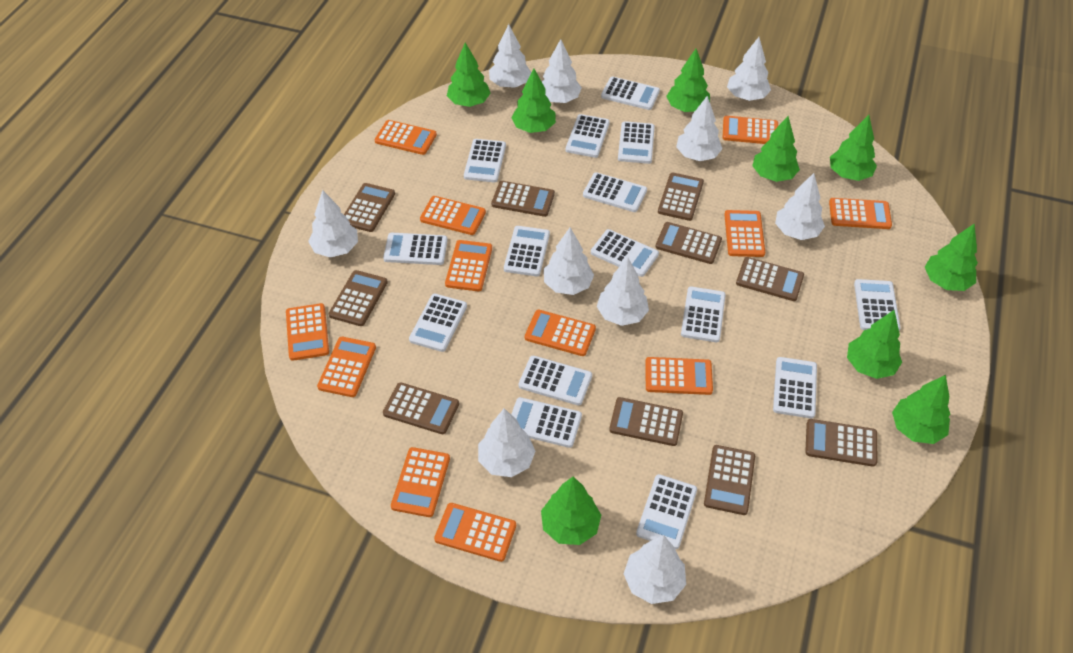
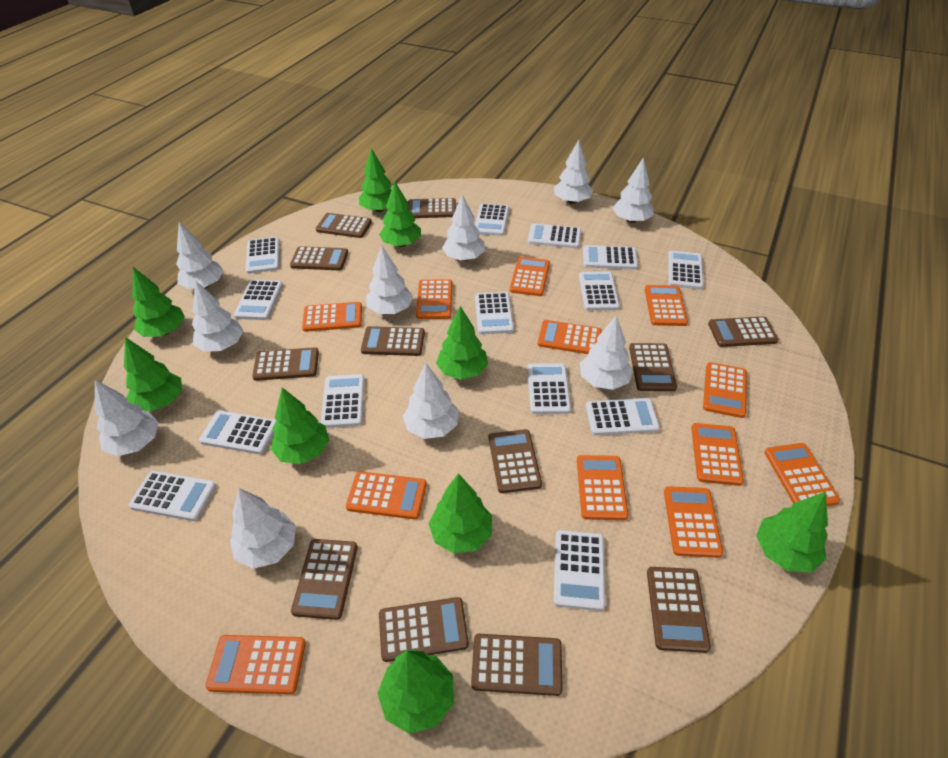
brown calculator: [329,270,388,326] [344,183,395,232] [383,382,459,434] [491,181,555,217] [609,397,683,446] [655,222,722,264] [658,173,704,221] [704,445,755,515] [736,257,804,301] [805,419,877,467] = 10 -> [252,347,319,381] [290,246,348,270] [291,539,358,620] [316,213,372,238] [361,326,425,356] [379,597,469,662] [408,198,456,218] [471,634,563,696] [489,429,542,493] [629,343,677,391] [647,567,711,653] [708,316,779,347] = 12
white calculator: [383,233,448,265] [409,294,467,352] [464,139,506,182] [504,226,550,276] [511,397,582,448] [519,356,592,405] [566,114,610,158] [583,172,647,212] [591,229,659,277] [601,76,660,110] [618,121,655,164] [636,474,697,549] [681,287,726,342] [773,357,817,419] [854,279,900,330] = 15 -> [129,471,216,521] [199,411,277,454] [234,280,283,320] [245,237,280,274] [321,374,365,428] [475,203,509,236] [475,292,514,334] [527,363,571,414] [528,223,581,248] [554,530,605,611] [579,271,620,310] [583,245,638,270] [586,398,660,435] [668,251,704,289] = 14

